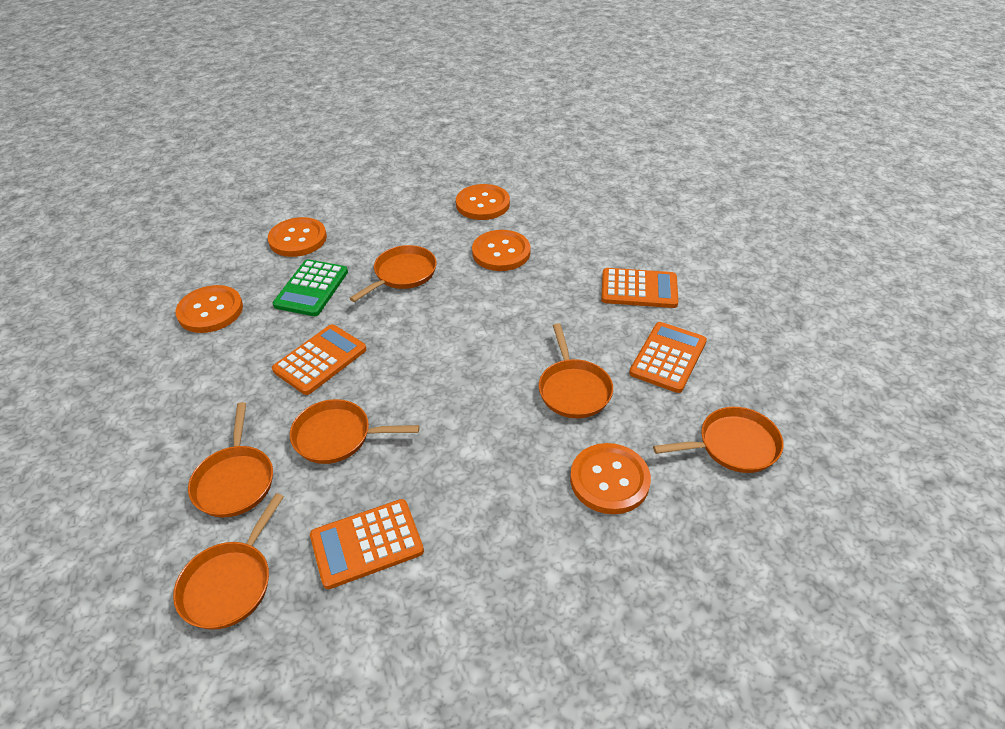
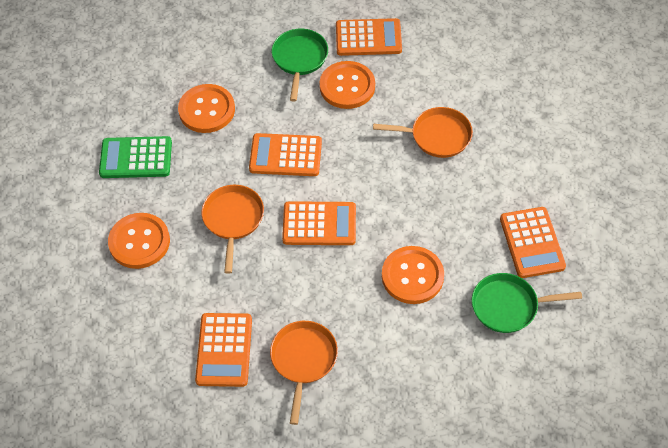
green pan: none = 0 -> [272,29,328,102] [472,273,582,333] = 2
orange button: [175,285,243,333] [268,217,327,257] [456,184,510,220] [472,230,531,271] [570,443,651,514] = 5 -> [108,213,170,269] [178,84,235,133] [319,61,375,109] [382,246,444,304] = 4
orange calculator: [272,324,367,395] [310,499,424,589] [601,268,678,308] [629,322,707,393] = 4 -> [195,313,252,387] [249,133,322,176] [282,201,356,245] [336,18,402,56] [500,207,566,278] = 5
orange pan: [173,493,284,630] [188,402,273,517] [290,399,420,464] [349,245,437,302] [539,323,613,418] [653,407,784,473] = 6 -> [201,185,264,274] [270,321,338,425] [373,107,473,158] = 3

